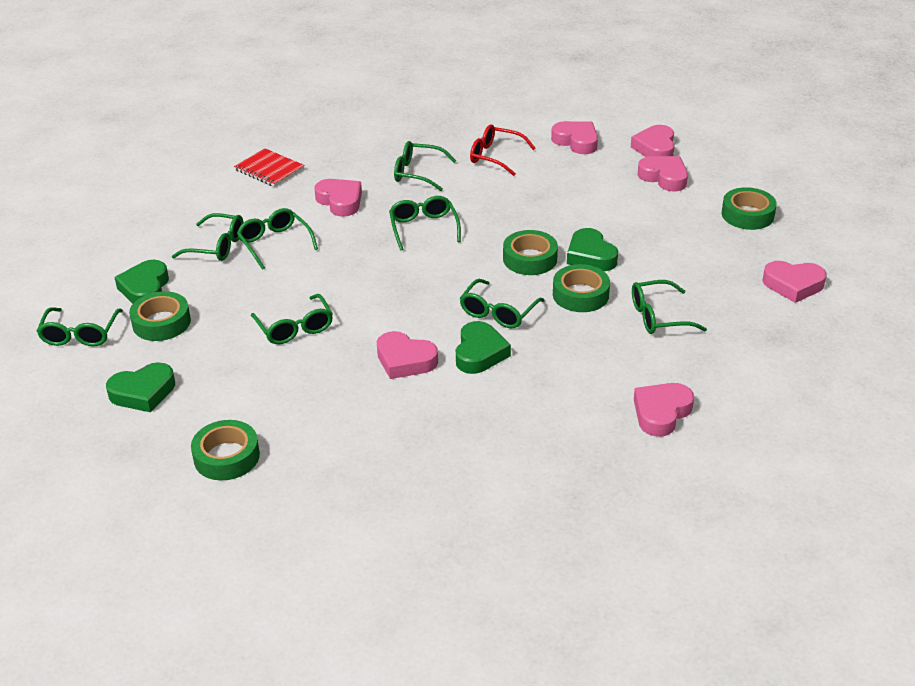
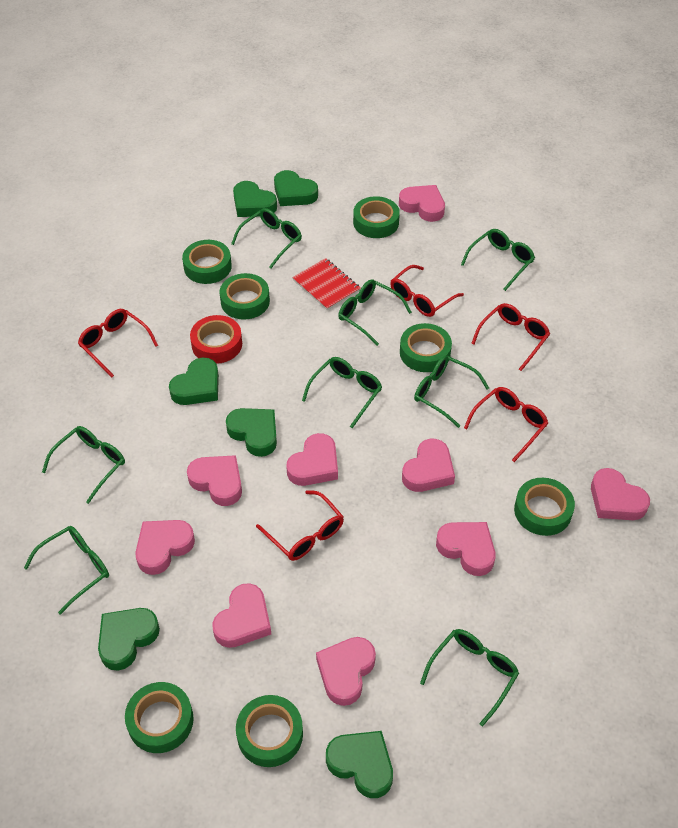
green heart: [106,362,175,412] [114,260,169,304] [456,321,511,374] [567,228,618,271] = 4 -> [98,608,160,671] [169,358,219,405] [226,408,277,457] [233,181,277,217] [274,170,318,206] [326,731,393,798] = 6
green tape: [129,291,191,341] [191,420,260,481] [503,230,558,275] [553,264,610,312] [722,187,777,230] = 5 -> [125,682,194,753] [182,240,232,284] [220,273,270,320] [236,695,303,767] [353,196,400,238] [400,323,452,372] [514,478,575,536] = 7
pink heart: [314,179,362,217] [377,331,438,379] [551,121,598,154] [631,125,675,157] [634,383,694,437] [637,156,688,191] [762,261,827,303] = 7 -> [135,520,195,575] [187,455,242,506] [212,583,271,648] [286,433,338,486] [316,637,376,706] [399,185,445,222] [402,439,455,492] [436,522,495,576] [591,468,650,520] = 9
red glasses: [470,124,535,176] = 1 -> [78,309,158,378] [256,490,344,561] [390,265,464,317] [464,387,548,462] [471,303,550,371] = 5
red tape: none = 0 -> [190,315,242,364] = 1

